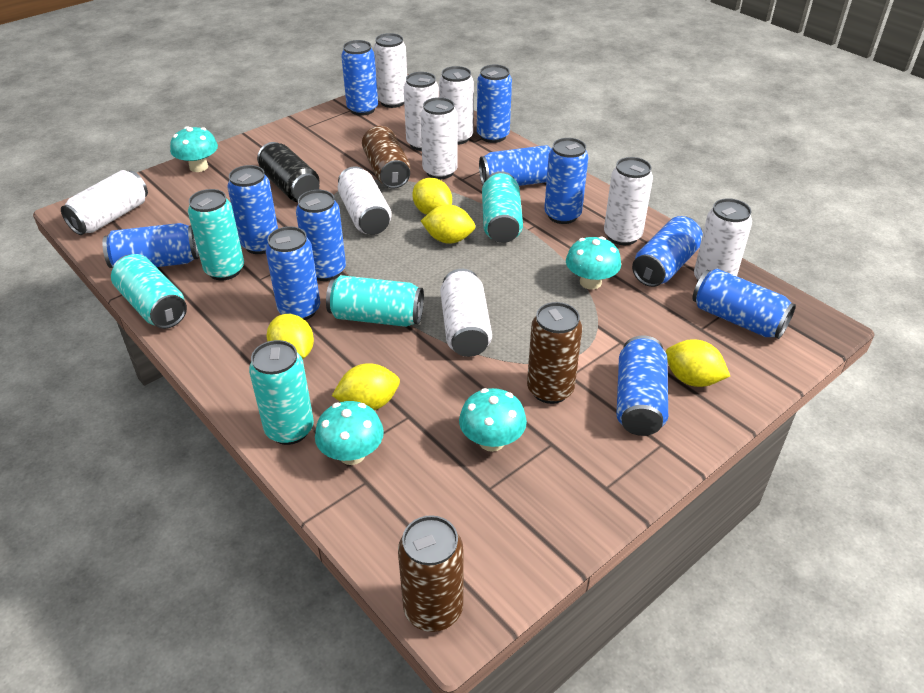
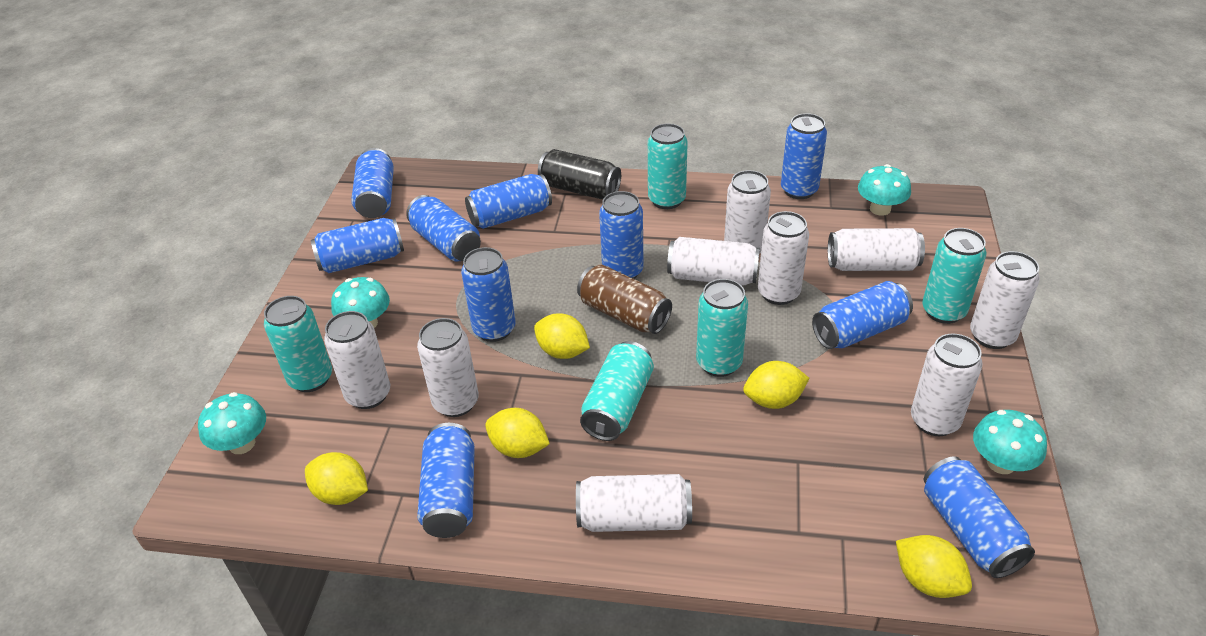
blue can: [103,223,199,268] [227,165,278,254] [266,226,320,320] [296,190,346,281] [341,40,378,116] [477,65,512,143] [479,145,552,186] [544,138,588,224] [616,335,668,436] [632,216,703,287] [692,269,796,339] = 11 -> [311,218,404,273] [351,148,394,218] [406,195,481,262] [417,423,475,538] [461,247,516,342] [465,174,552,229] [599,191,644,279] [781,113,827,199] [812,281,913,349] [924,457,1035,578] = 10
brown can: [362,126,410,189] [398,515,463,632] [527,302,582,404] = 3 -> [577,264,672,334] = 1

